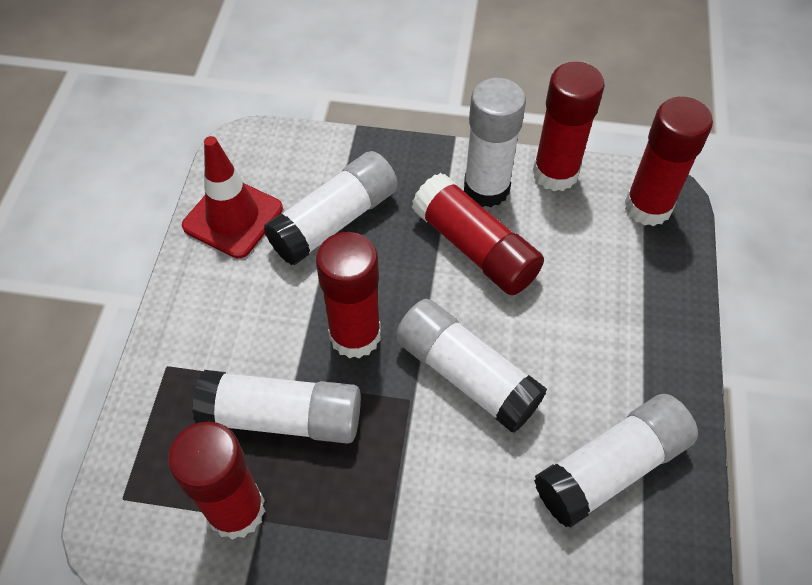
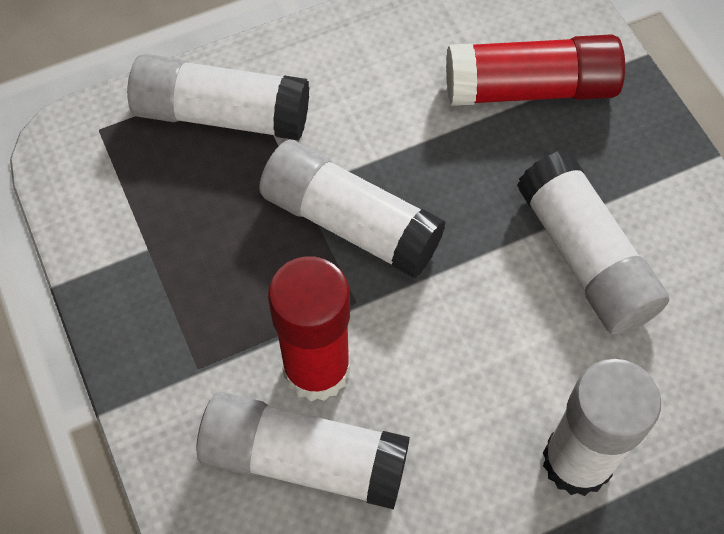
red glue stick: [168,422,265,540] [316,232,381,359] [412,173,544,295] [533,62,605,191] [625,97,713,226] = 5 -> [268,256,350,401] [446,34,625,106] = 2
red traffic cone: [182,136,283,258] = 1 -> none = 0

